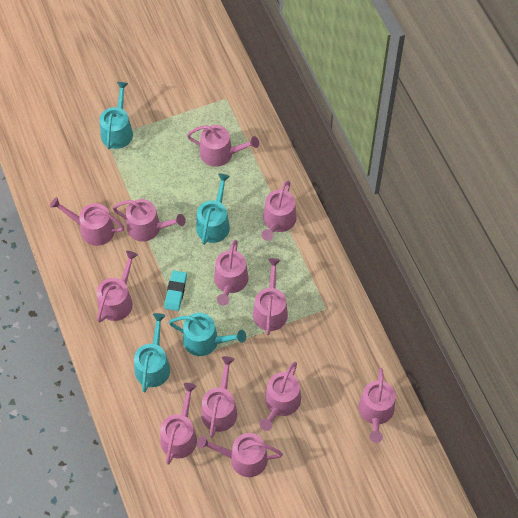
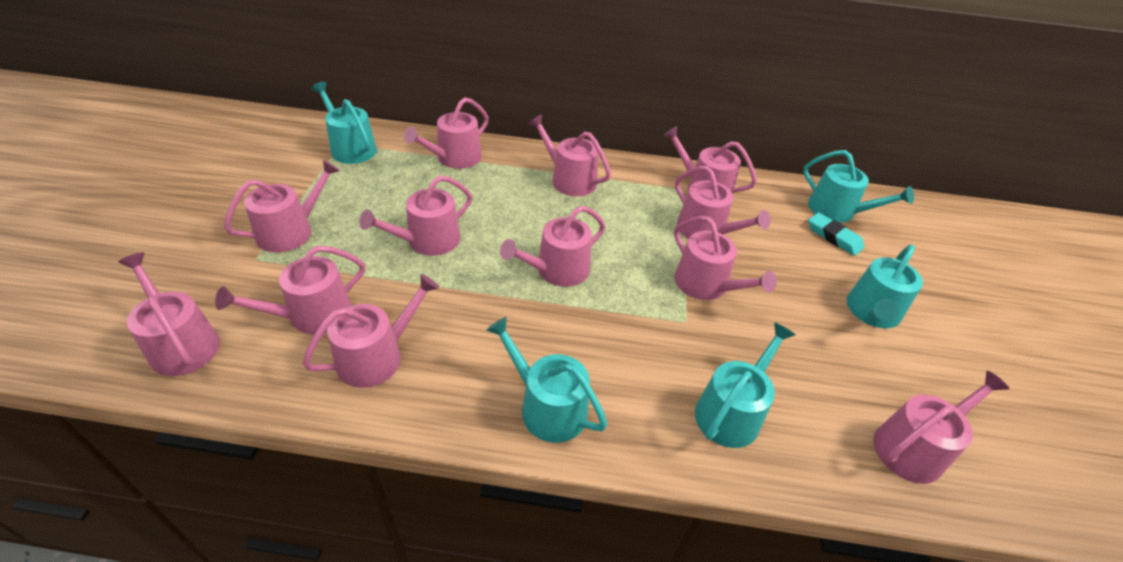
turquoise watering can: [100,82,133,149] [134,313,170,392] [169,313,246,356] [196,174,230,245] = 4 -> [311,82,377,164] [486,317,608,443] [695,322,796,448] [803,150,914,223] [846,244,923,328] = 5

